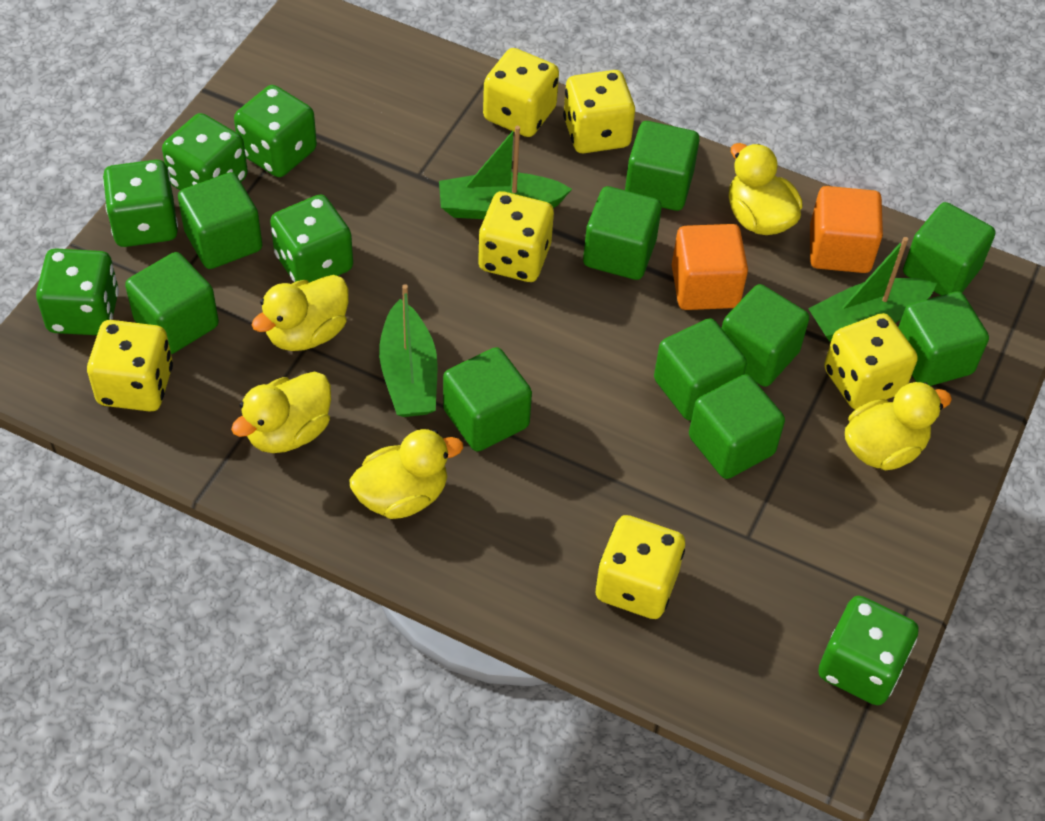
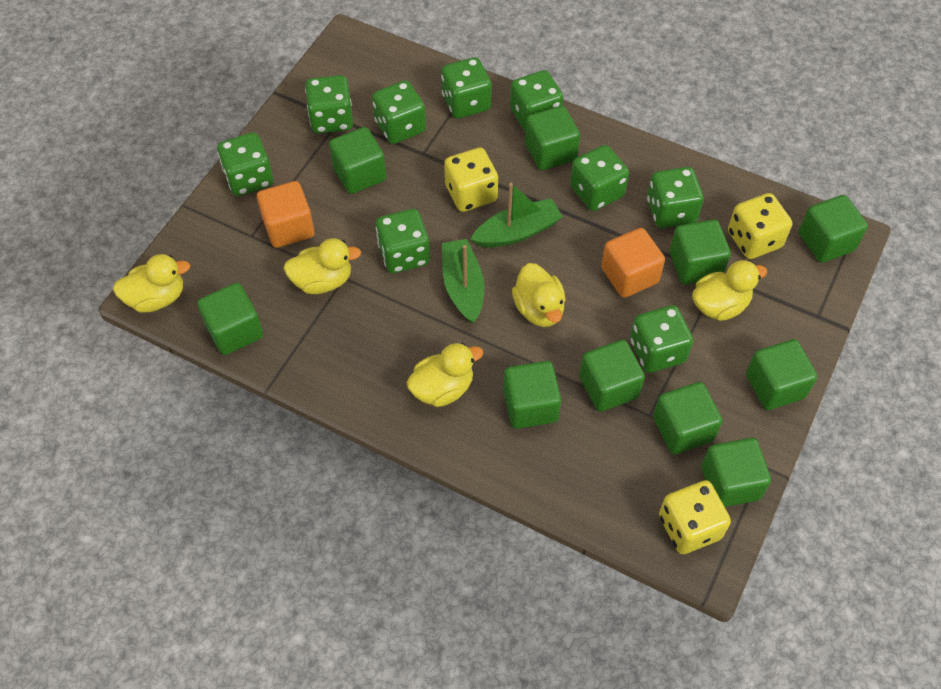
green boat: [379,284,438,417] [439,126,572,219] [808,237,937,342] = 3 -> [442,239,484,323] [470,183,563,247] = 2
green dice: [36,248,119,335] [103,160,178,247] [162,113,248,191] [234,85,317,177] [270,194,353,282] [818,596,919,705] = 6 -> [217,132,274,196] [305,75,353,134] [372,80,426,144] [376,209,430,273] [441,57,492,119] [510,70,563,131] [570,145,629,211] [630,305,694,373] [647,167,704,228] = 9
yellow dice: [87,320,173,412] [478,191,554,282] [483,48,559,137] [563,70,635,153] [596,515,685,619] [824,313,918,410] = 6 -> [444,147,498,212] [659,480,731,554] [728,193,792,259] = 3

